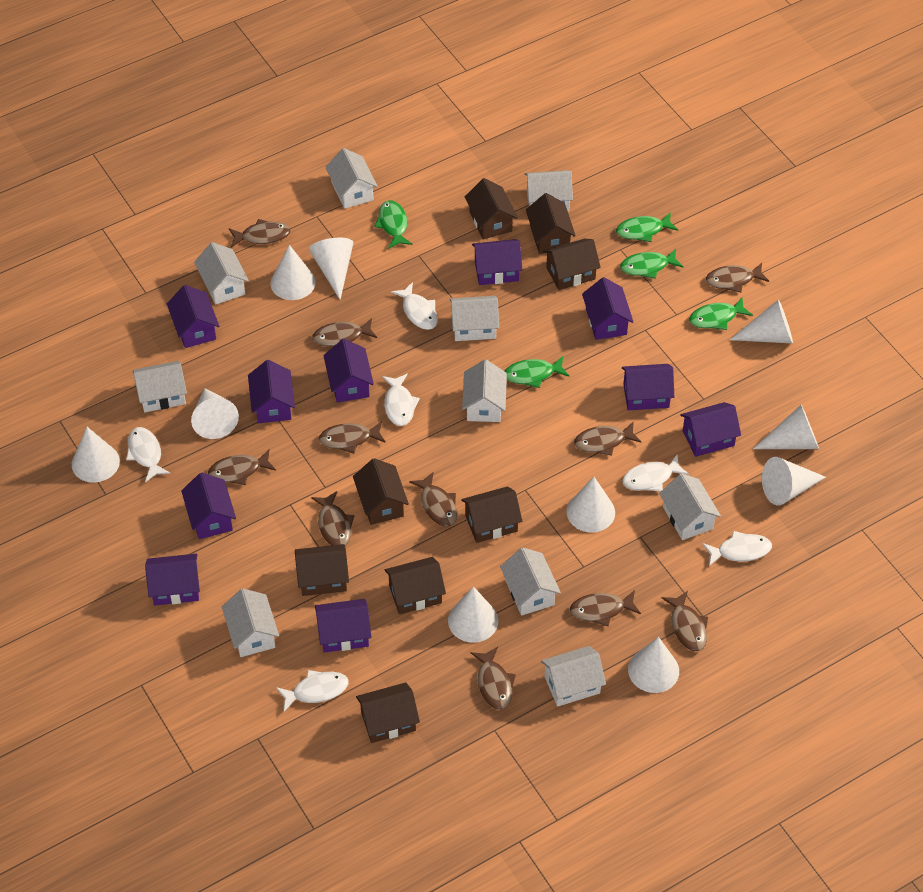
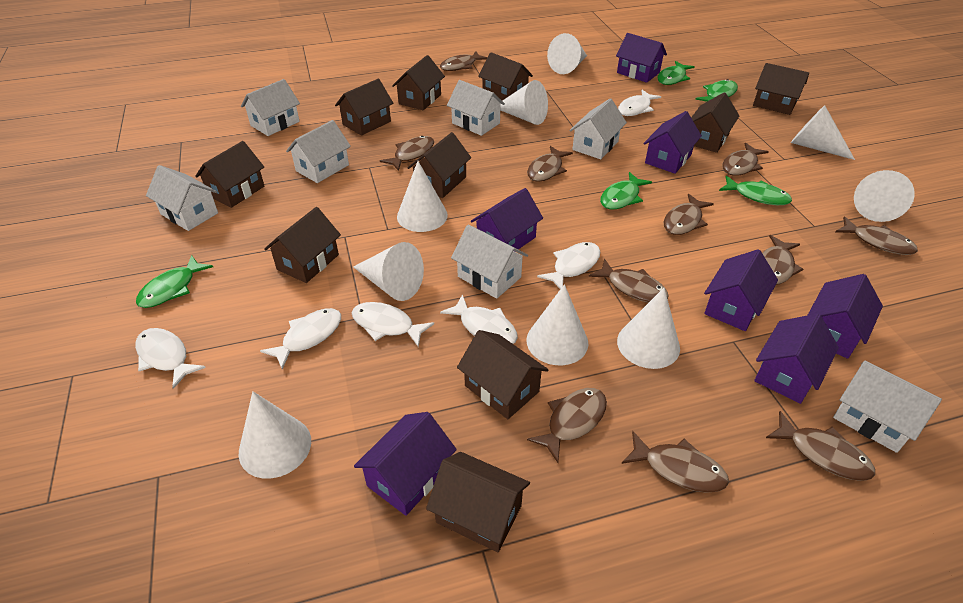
brown house: [295,544,349,596] [353,458,409,525] [356,682,420,743] [385,557,446,614] [461,486,522,543] [465,178,518,239] [526,193,576,254] [543,239,601,290] = 8 -> [195,141,264,208] [264,207,341,283] [335,79,394,136] [392,55,445,110] [408,132,471,198] [426,452,530,552] [457,330,549,419] [478,52,533,100] [691,93,740,153] [753,63,809,115] = 10
purple house: [145,554,200,605] [167,285,219,348] [181,473,236,539] [248,360,295,423] [315,599,372,653] [323,339,374,403] [472,239,522,285] [582,277,633,340] [622,364,674,411] [680,402,741,457] = 10 -> [354,412,457,516] [471,188,543,249] [616,33,667,83] [644,111,702,174] [704,249,778,331] [754,314,839,404] [808,274,883,359] = 7
white cone: [72,427,120,483] [191,388,239,439] [270,245,316,300] [309,238,353,300] [448,586,498,643] [566,477,615,533] [628,637,679,693] [730,299,793,343] [753,405,819,449] [762,457,826,505] = 10 -> [239,391,311,478] [353,242,424,301] [397,161,448,232] [500,80,548,125] [526,284,589,365] [547,33,587,74] [617,288,680,369] [791,105,855,160] [854,170,915,222] = 9
white house: [133,361,187,412] [194,242,249,305] [222,588,279,657] [325,148,378,209] [450,296,499,341] [462,360,507,422] [500,547,561,616] [525,170,573,211] [541,646,606,707] [659,473,721,540] = 10 -> [146,165,218,231] [241,79,300,136] [286,120,351,183] [447,80,505,136] [451,225,528,299] [569,99,627,159] [833,361,942,453] = 7

